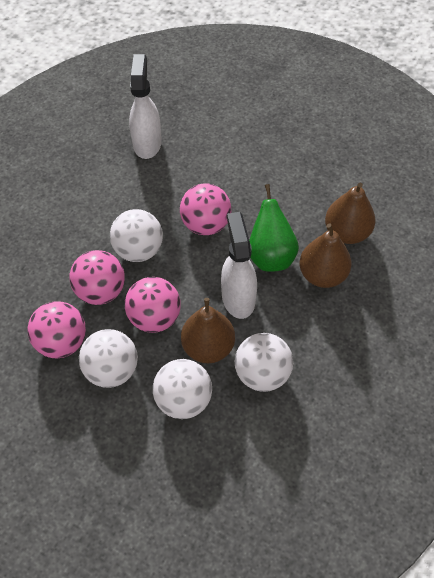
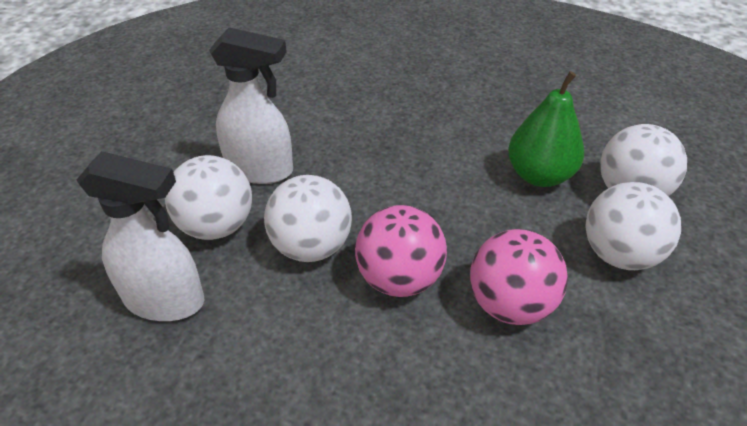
brown pear: [181,298,235,363] [300,223,352,288] [325,183,376,244] = 3 -> none = 0
pink ball: [27,301,86,358] [69,250,125,305] [125,277,181,333] [180,183,231,235] = 4 -> [355,205,447,297] [470,229,568,325] = 2

